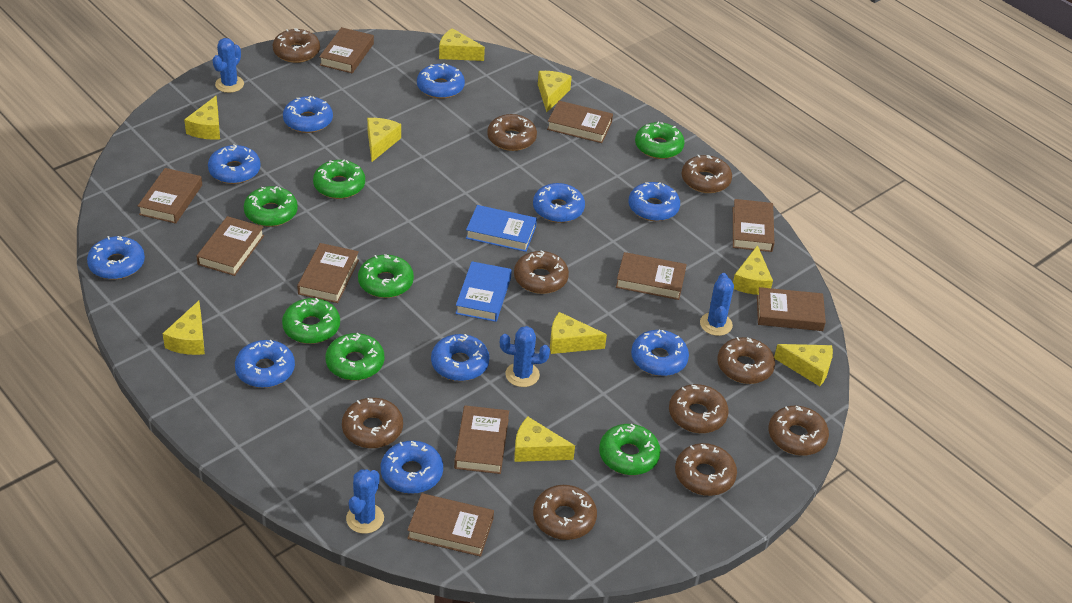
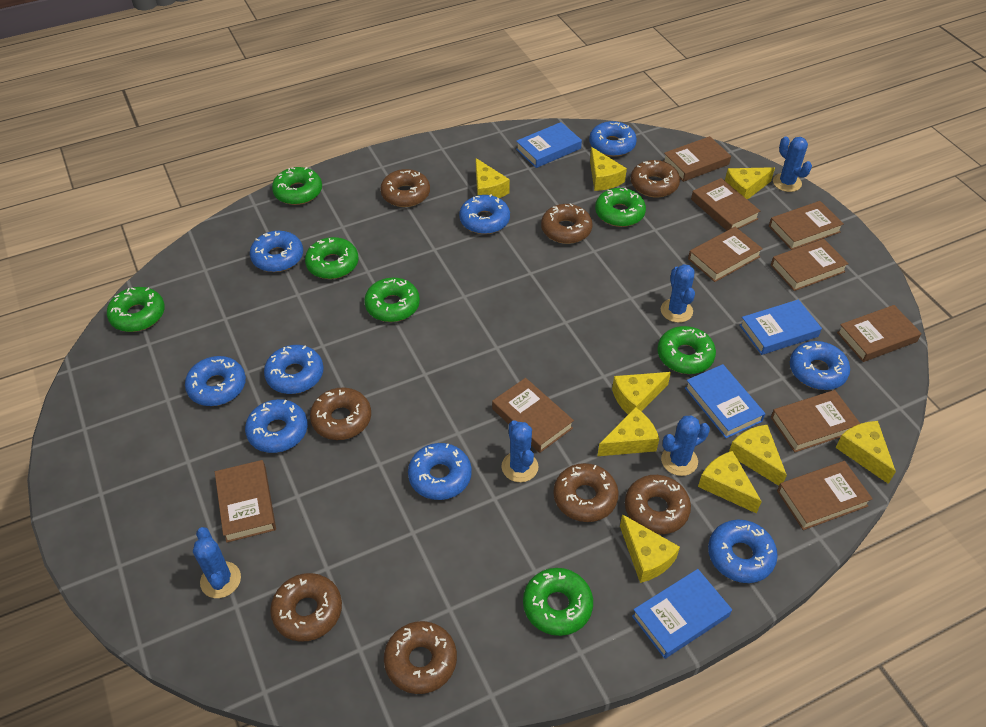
blue book: [456,261,512,322] [466,205,537,252] = 2 -> [516,122,582,168] [632,569,732,659] [685,364,765,438] [740,299,822,355] = 4
blue cactus: [213,38,244,93] [346,469,384,534] [500,326,550,387] [700,273,734,336] = 4 -> [193,527,241,598] [501,420,538,482] [661,264,695,323] [661,415,710,476] [773,136,812,192] = 5
blue donut: [87,236,145,279] [208,144,261,184] [235,340,295,388] [283,96,333,133] [381,441,443,494] [417,63,465,99] [431,334,490,381] [533,183,585,223] [629,182,680,221] [631,330,689,376] = 10 -> [185,356,246,406] [245,399,308,453] [250,231,303,272] [264,345,324,394] [408,443,472,500] [459,194,510,234] [589,121,637,157] [708,520,778,583] [790,341,850,390] = 9
brown donut: [273,28,320,63] [342,398,403,448] [487,114,537,151] [514,250,569,294] [533,485,597,540] [669,384,729,433] [675,443,737,496] [682,155,732,193] [717,337,775,384] [769,406,829,456] = 10 -> [270,573,342,642] [310,388,371,440] [380,169,430,207] [384,621,457,694] [541,203,592,244] [553,463,619,522] [625,475,691,534] [630,160,680,197] = 8

